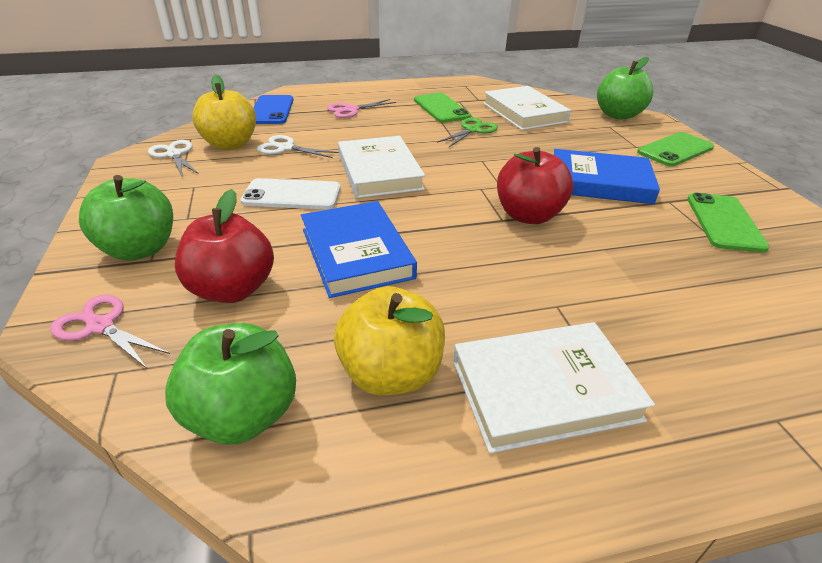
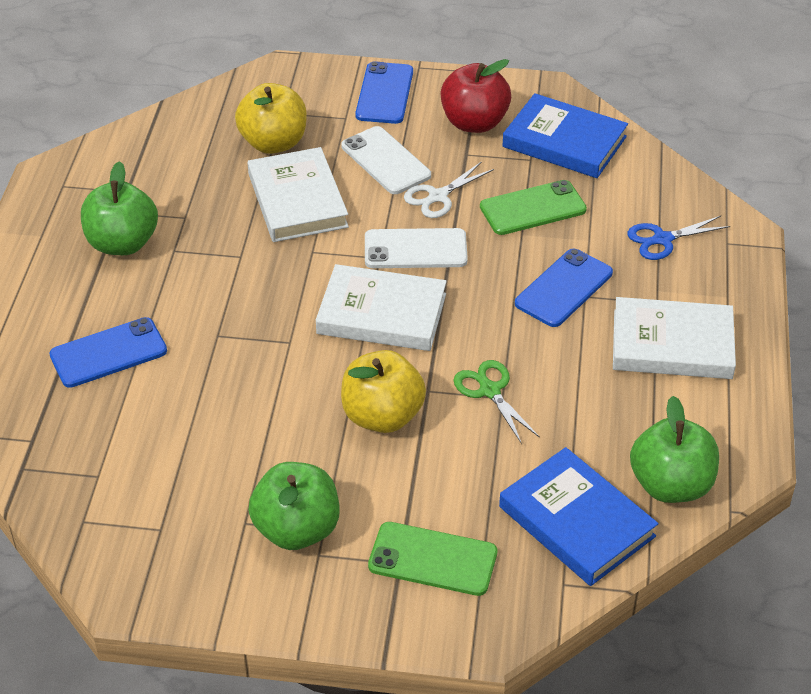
blue phone: [254,95,293,124] = 1 -> [49,317,167,388] [355,61,413,124] [515,249,613,327] = 3
blue scissors: none = 0 -> [627,216,730,260] = 1
green phone: [414,93,471,123] [637,132,714,166] [687,193,770,252] = 3 -> [368,522,497,596] [480,180,587,235] = 2
pink scissors: [50,295,170,368] [327,99,396,118] = 2 -> none = 0
red apple: [175,189,274,303] [497,147,573,224] = 2 -> [440,59,511,133] = 1
white phone: [240,178,341,209] = 1 -> [341,126,431,194] [365,228,468,268] = 2
white scissors: [148,140,199,176] [257,135,339,158] = 2 -> [404,161,494,218] = 1

